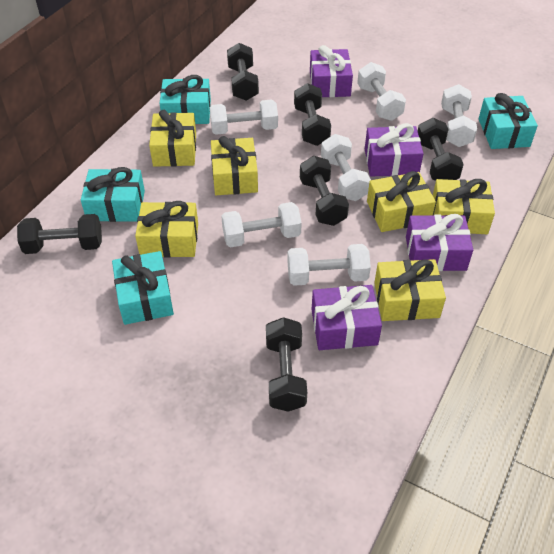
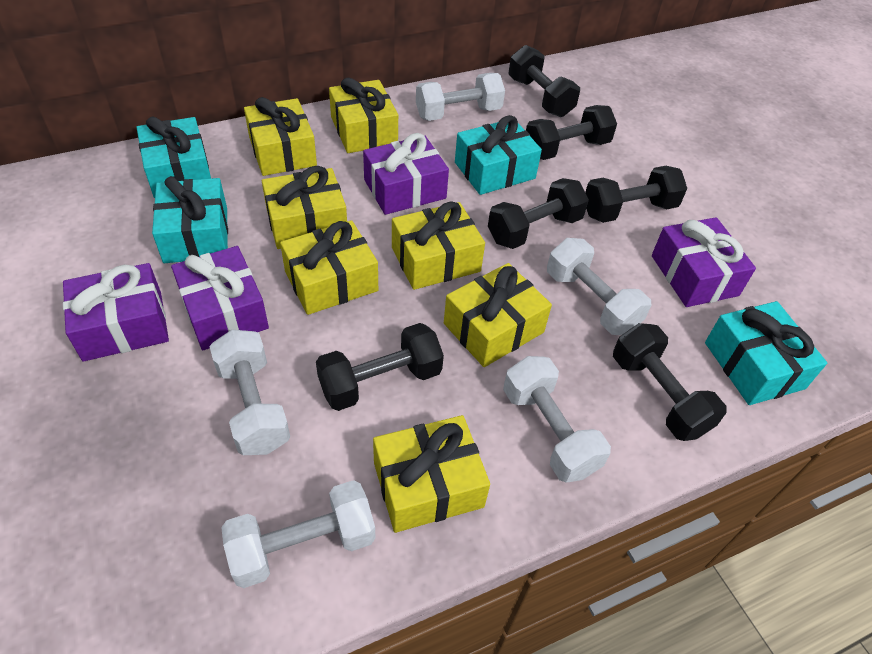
white dumbbell: [210,99,278,135] [221,202,302,247] [287,244,371,286] [321,134,371,201] [357,62,406,121] [441,84,477,147] = 6 -> [209,330,290,455] [221,480,376,588] [416,73,505,121] [503,356,611,483] [547,238,651,335] = 5
yellow gift: [135,201,198,257] [149,110,196,167] [211,136,258,195] [367,171,436,232] [374,259,446,321] [433,179,495,234] = 6 -> [244,97,317,176] [262,166,347,249] [280,220,378,315] [329,77,398,153] [373,415,490,533] [392,202,485,290] [444,263,552,367] = 7

